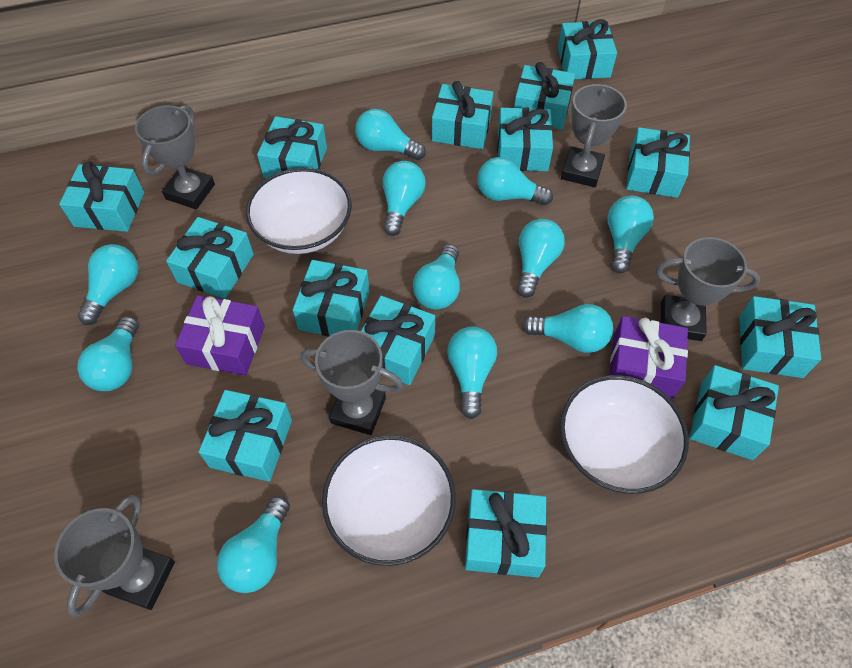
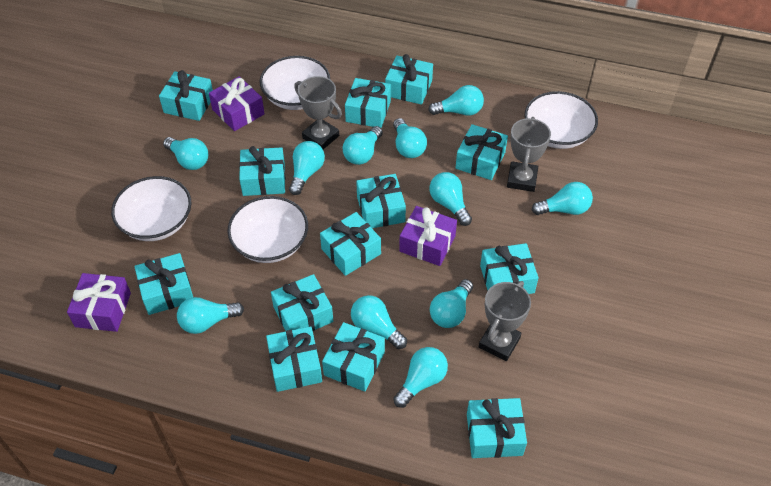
grey trophy: [54,495,175,618] [135,105,215,209] [300,330,403,435] [561,84,627,187] [656,237,760,341] = 5 -> [294,76,342,150] [479,281,531,361] [507,117,551,192] = 3
purple gift: [175,295,265,376] [609,316,688,398] = 2 -> [67,273,131,332] [209,76,265,131] [399,206,457,266] = 3
turquoise gift: [59,161,144,232] [166,217,254,299] [199,390,292,482] [257,116,327,179] [293,260,370,336] [361,296,435,385] [432,81,494,149] [465,489,547,577] [497,107,553,171] [514,62,575,130] [558,19,617,79] [626,127,690,198] [690,365,779,460] [739,296,821,378] = 14 -> [134,253,193,315] [159,70,213,121] [239,146,285,196] [266,326,322,392] [271,274,333,331] [320,212,381,276] [322,322,385,392] [345,78,391,128] [356,174,406,228] [385,54,433,105] [456,124,508,180] [467,398,527,458] [480,243,539,294] = 13
white bowl: [246,168,352,254] [322,435,456,566] [560,375,689,494] = 3 -> [111,176,191,241] [227,196,308,263] [260,56,330,110] [525,91,598,149] = 4

